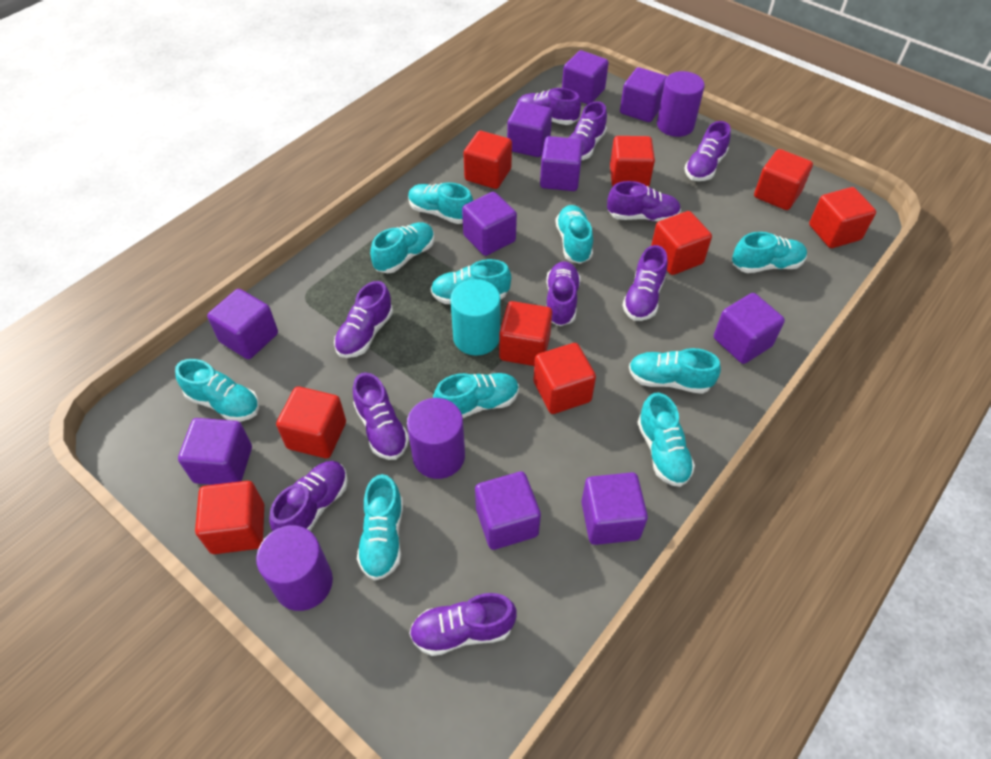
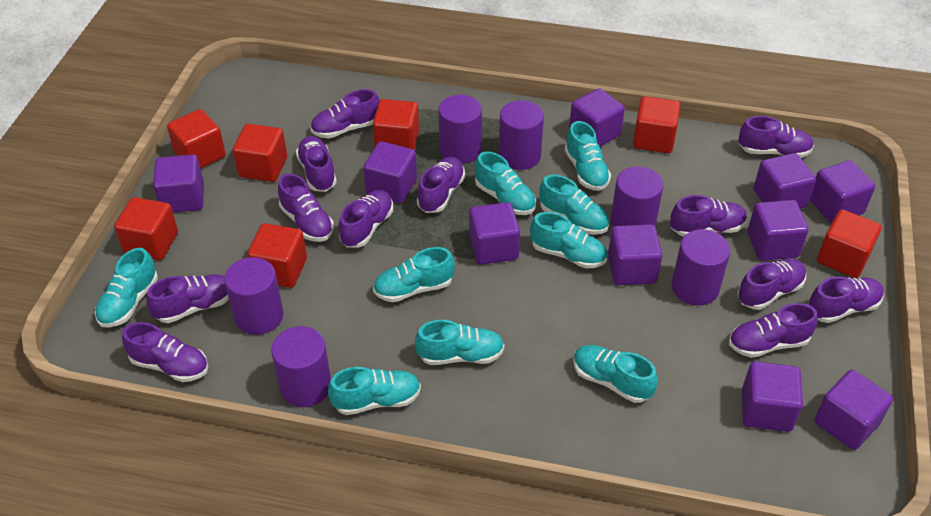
purple cylinder: [256,525,333,611] [407,398,465,479] [657,71,705,137] = 3 -> [224,257,283,335] [271,326,331,407] [438,95,482,164] [499,100,544,170] [611,166,663,228] [672,229,730,306] = 6
purple shoe: [269,461,348,531] [334,281,393,358] [353,372,409,460] [409,593,517,656] [517,88,581,125] [546,261,581,326] [569,101,607,160] [607,181,681,222] [622,245,668,321] [685,121,731,181] = 10 -> [122,322,208,382] [146,274,229,323] [278,174,334,242] [296,136,337,192] [310,89,380,138] [339,190,393,248] [417,157,465,213] [670,195,747,237] [729,303,818,358] [737,259,806,310] [738,116,814,158] [808,277,884,323] = 12
red cube: [195,481,264,554] [276,386,346,458] [463,131,512,189] [499,301,552,366] [533,343,596,414] [610,136,655,187] [651,211,712,275] [754,149,813,210] [809,187,876,248] = 9 -> [114,197,178,260] [167,109,226,169] [233,124,287,182] [247,223,307,288] [373,99,419,150] [633,96,680,153] [817,210,881,278] = 7
turquoise cylinder: [450,279,501,356] = 1 -> none = 0
turquoise shoe: [175,359,259,422] [357,474,403,580] [370,222,434,274] [408,182,473,224] [431,259,511,304] [433,373,519,418] [555,205,593,264] [629,348,721,394] [637,393,695,487] [732,232,807,273] = 10 -> [95,248,158,328] [328,367,421,415] [373,247,455,302] [415,320,504,365] [475,151,536,215] [530,212,607,268] [539,175,609,235] [565,121,611,191] [573,345,658,403] = 9

